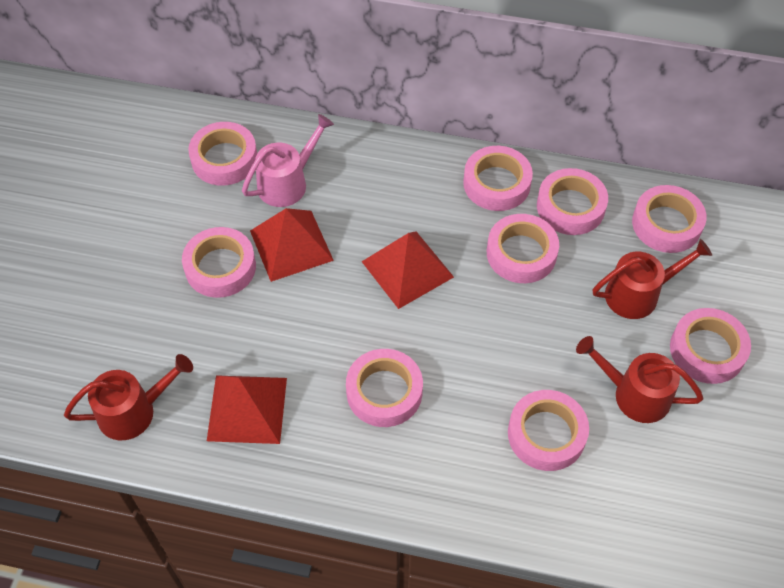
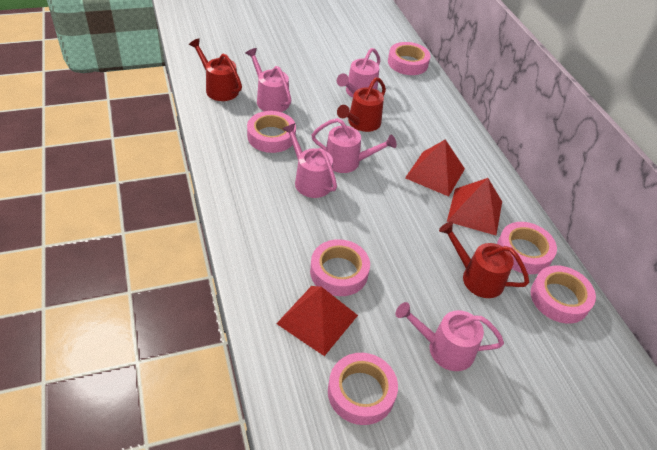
pink tape: [182,227,256,298] [188,122,257,186] [346,349,423,427] [463,146,533,211] [487,214,559,283] [508,390,589,471] [537,168,608,235] [632,185,707,253] [670,308,751,384] = 9 -> [247,111,296,153] [310,239,370,296] [328,353,398,425] [388,42,431,75] [497,222,557,274] [531,265,596,324] = 6
pink watering can: [242,114,334,207] = 1 -> [246,48,291,112] [283,123,337,198] [311,118,397,173] [337,48,380,98] [396,302,504,371] = 5

